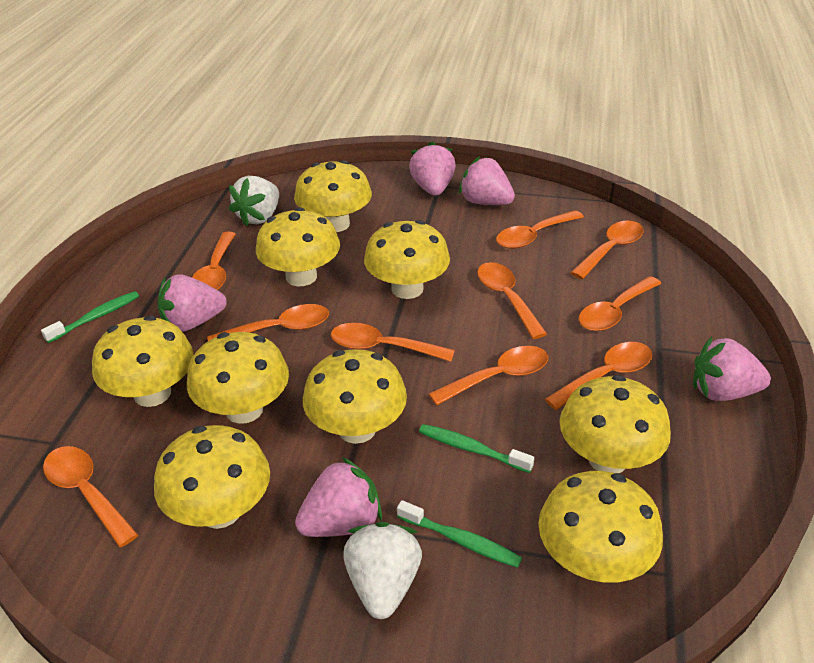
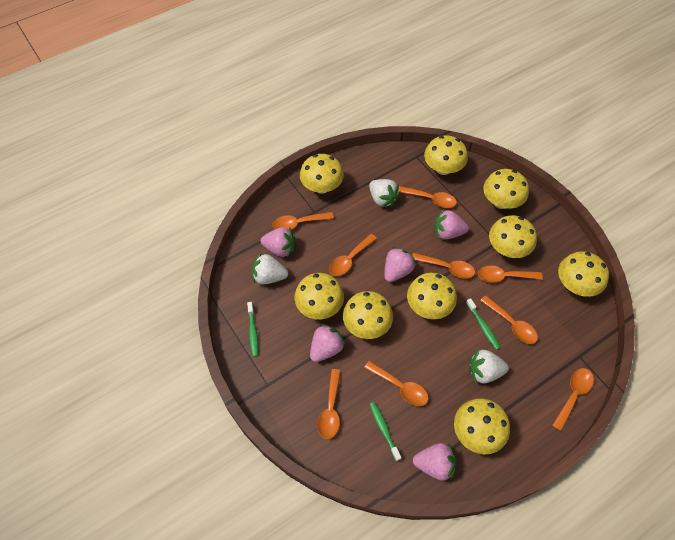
orange spoon: [43,446,138,547] [192,232,236,290] [207,304,329,341] [331,323,455,362] [429,346,548,406] [477,262,547,339] [496,210,584,249] [545,342,653,410] [570,220,644,279] [579,276,661,331] = 10 -> [273,212,334,230] [317,369,341,439] [329,234,377,276] [364,361,429,406] [399,186,457,208] [412,253,475,279] [478,265,543,283] [480,295,538,344] [552,368,594,431] = 9
white strawberry: [229,176,279,227] [343,522,422,619] = 2 -> [252,252,288,284] [369,179,400,208] [469,349,509,384] = 3

